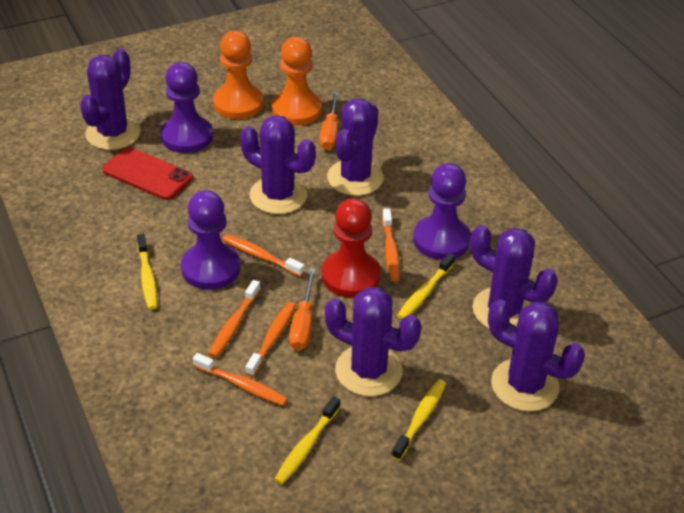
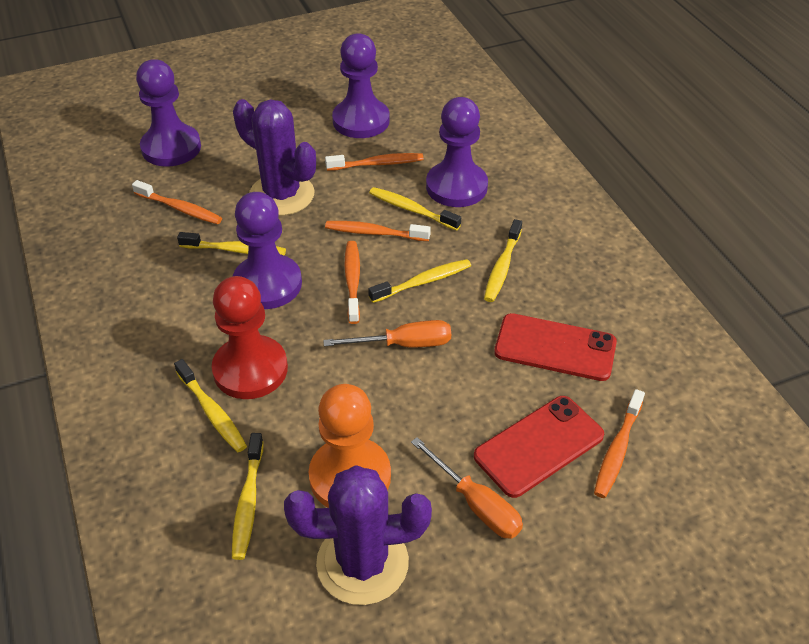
orange pawn: [213,31,263,119] [272,37,322,125] = 2 -> [309,384,391,508] = 1
purple cactus: [80,49,141,150] [240,115,316,214] [325,287,421,396] [327,98,384,196] [470,225,558,329] [488,299,585,411] = 6 -> [233,99,316,216] [284,465,432,605] = 2
purple pawn: [160,62,213,153] [181,190,240,290] [413,163,471,260] = 3 -> [136,59,201,167] [233,192,302,309] [332,33,390,138] [426,97,488,207] = 4
red phone: [102,147,193,200] = 1 -> [474,396,604,498] [494,313,617,381] = 2
yellow toothbrush: [137,234,157,310] [274,396,340,484] [392,379,446,461] [397,253,455,319] = 4 -> [174,359,247,452] [177,232,286,256] [232,433,264,560] [368,259,471,303] [369,187,461,231] [484,219,522,302] = 6

